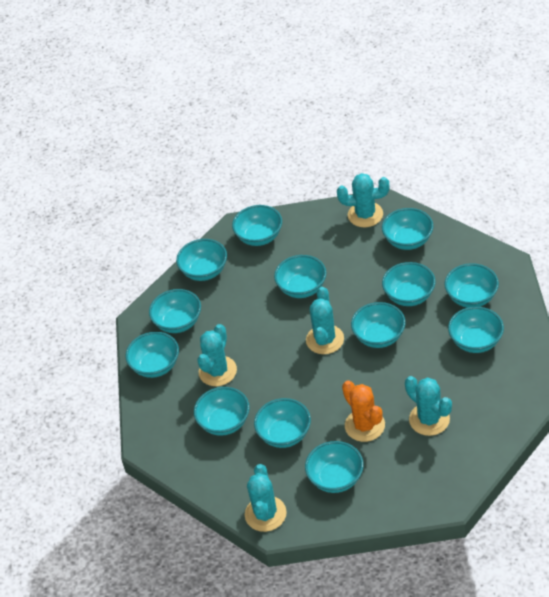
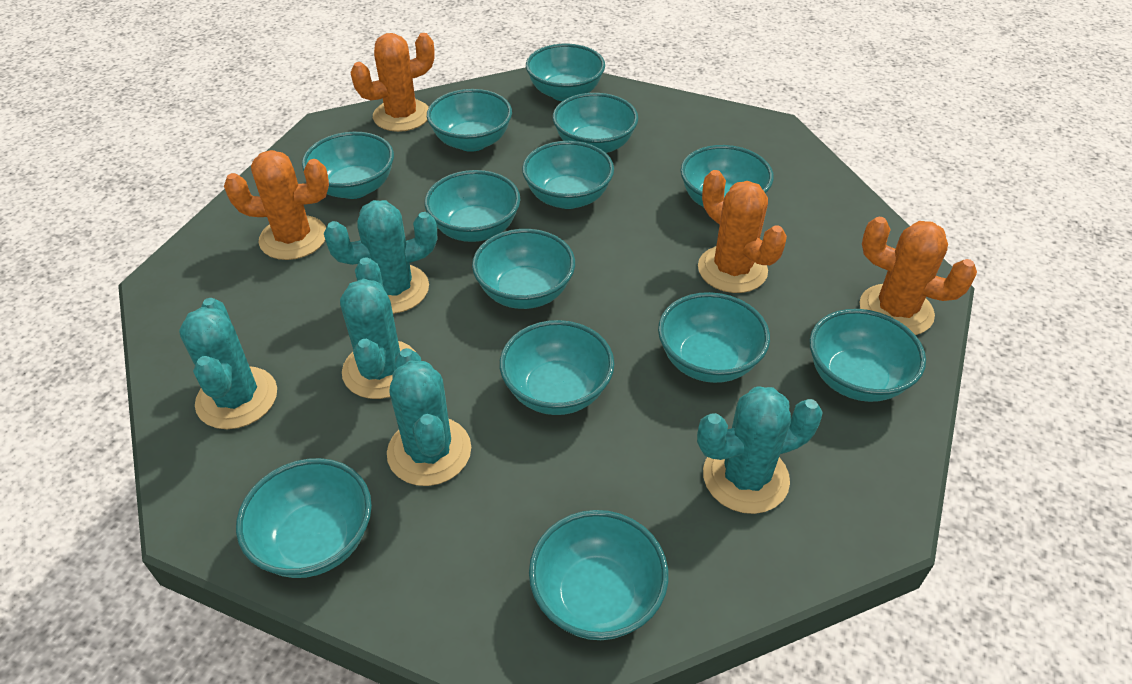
orange cactus: [342,380,385,442] = 1 -> [224,150,329,260] [350,33,435,132] [698,170,787,293] [860,217,977,335] = 4

